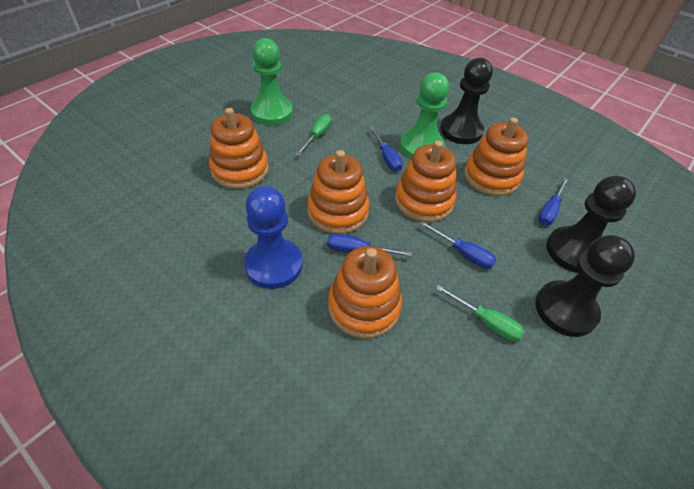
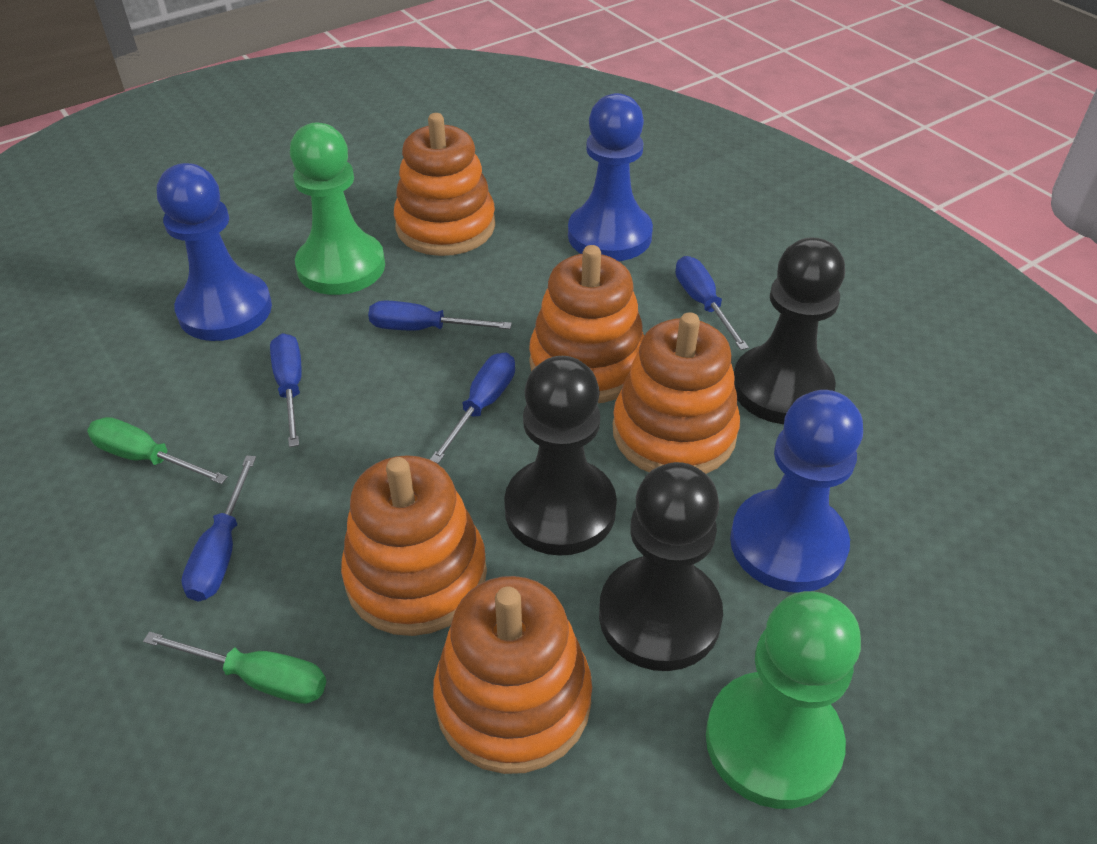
blue pawn: [244,186,302,289] = 1 -> [157,163,272,341] [568,93,653,261] [730,390,863,592] = 3
blue screwdriver: [327,233,412,257] [369,126,403,172] [420,221,496,269] [538,178,569,225] = 4 -> [181,455,256,602] [270,333,302,447] [368,300,512,330] [430,353,515,464] [675,256,749,350] = 5

